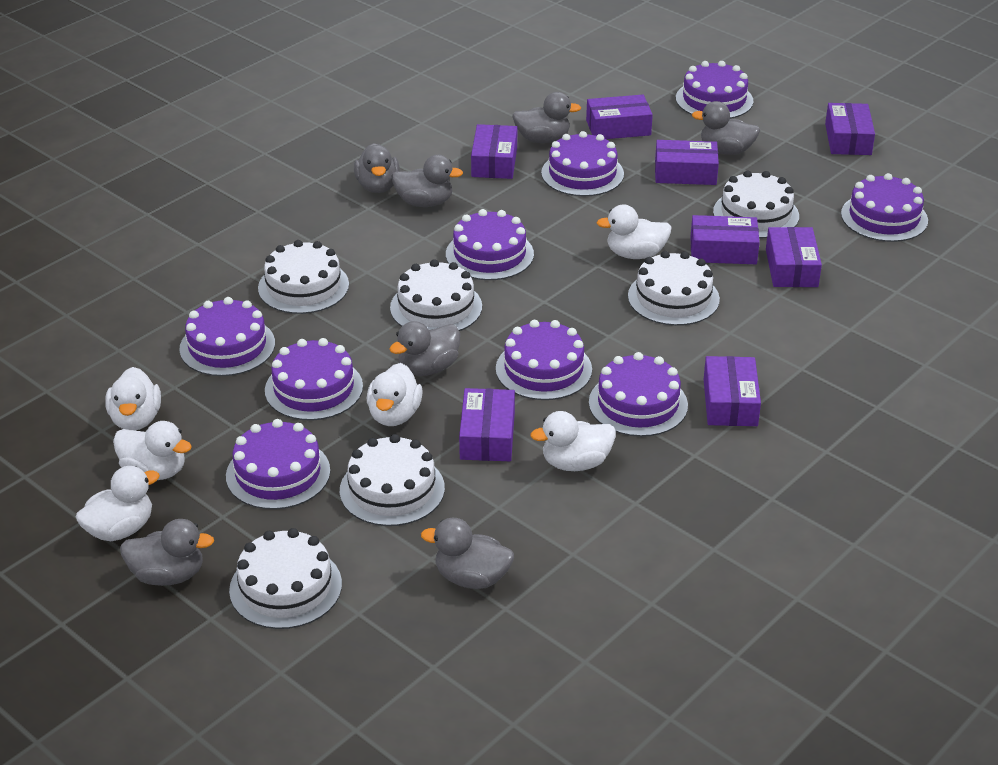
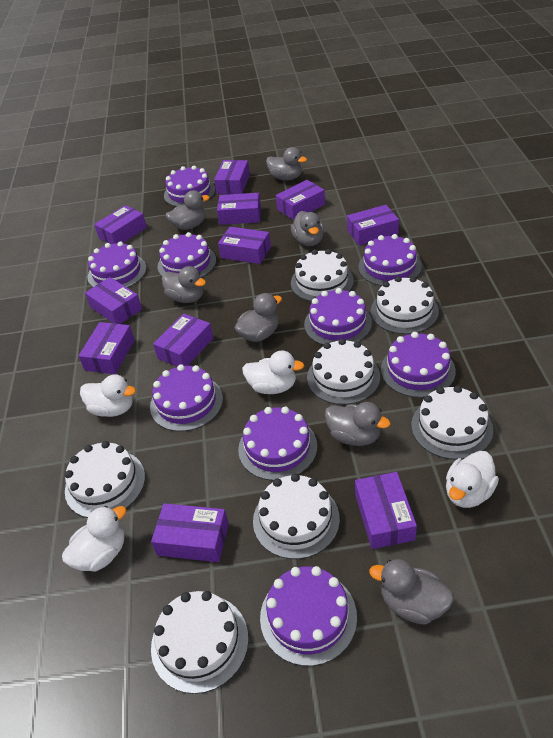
purple box: [459,388,515,461] [471,124,517,179] [586,95,653,139] [655,140,719,185] [690,215,760,264] [704,356,761,426] [766,227,822,287] [825,103,875,155] = 8 -> [79,322,135,374] [85,277,142,324] [94,205,147,244] [151,503,229,562] [153,313,213,367] [214,160,250,194] [217,193,261,225] [218,227,271,264] [276,180,325,220] [347,205,399,245] [355,472,417,549] = 11
white cake: [229,528,342,629] [258,240,349,314] [340,434,445,526] [390,259,482,331] [628,251,720,326] [713,170,799,238] = 6 -> [65,441,145,518] [151,591,249,694] [253,474,340,559] [291,249,354,302] [307,339,380,405] [371,276,439,334] [411,386,493,460] = 7
white duck: [76,466,160,541] [105,367,161,430] [113,421,192,480] [367,363,423,426] [530,411,616,471] [597,204,672,259] = 6 -> [62,506,127,572] [80,375,136,417] [242,351,304,394] [446,451,499,508] = 4

